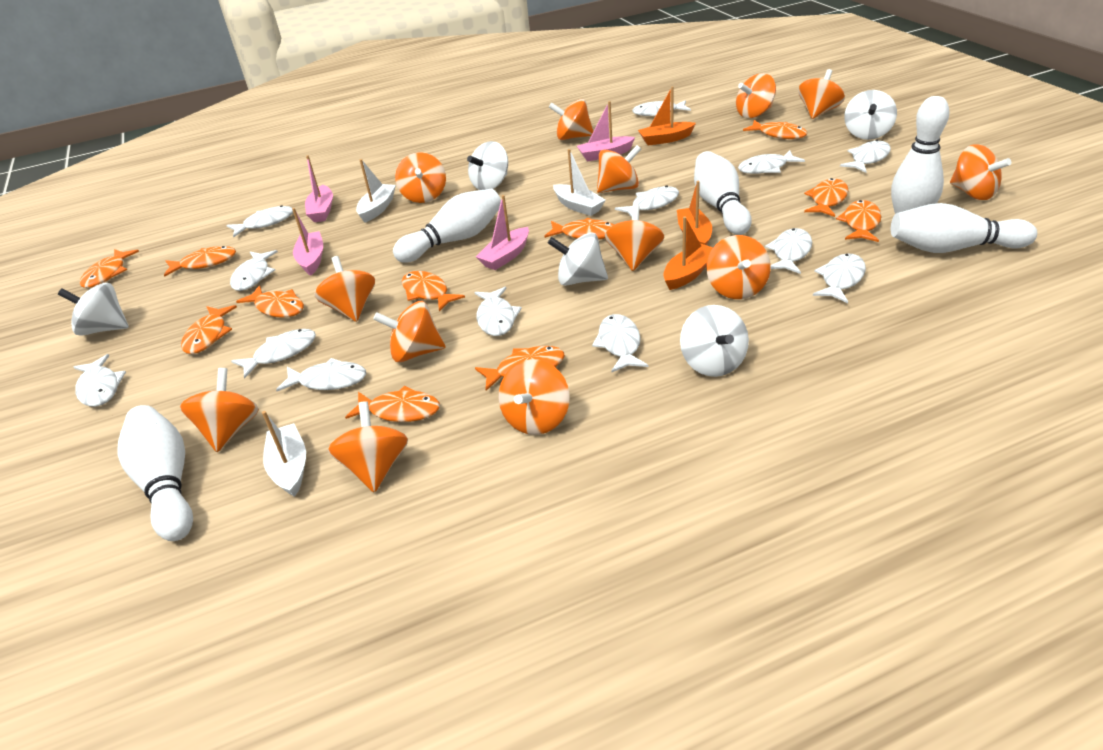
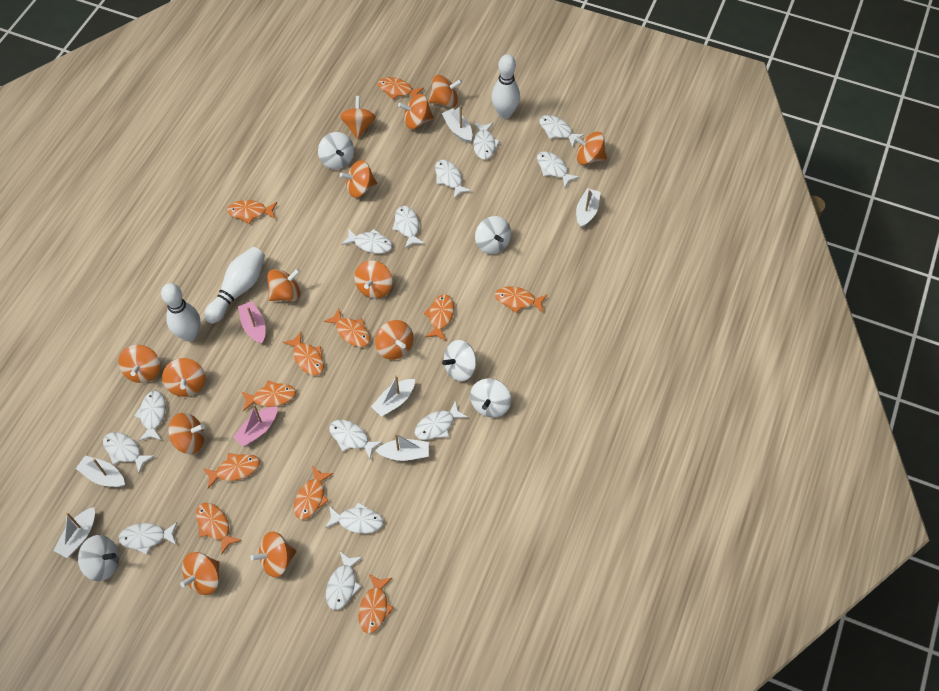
orange boat: [638,86,696,146] [663,217,713,290] [677,181,712,245] = 3 -> none = 0
pink boat: [292,208,323,275] [305,155,333,222] [476,195,529,270] [577,101,635,161] = 4 -> [233,404,278,447] [238,301,266,344] = 2
white boat: [262,411,306,497] [356,159,396,223] [553,149,606,216] = 3 -> [54,507,95,558] [76,455,125,487] [371,375,415,417] [375,433,429,461] [442,105,473,143] [576,188,601,228] = 6
white bowling pin: [118,405,193,541] [393,189,501,263] [694,151,752,235] [891,96,949,214] [891,203,1037,253] = 5 -> [161,283,200,341] [204,247,265,324] [491,54,520,119] = 3

